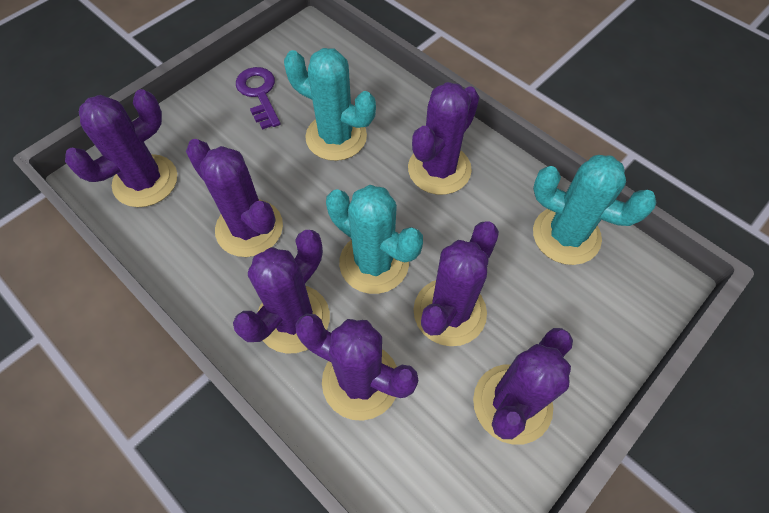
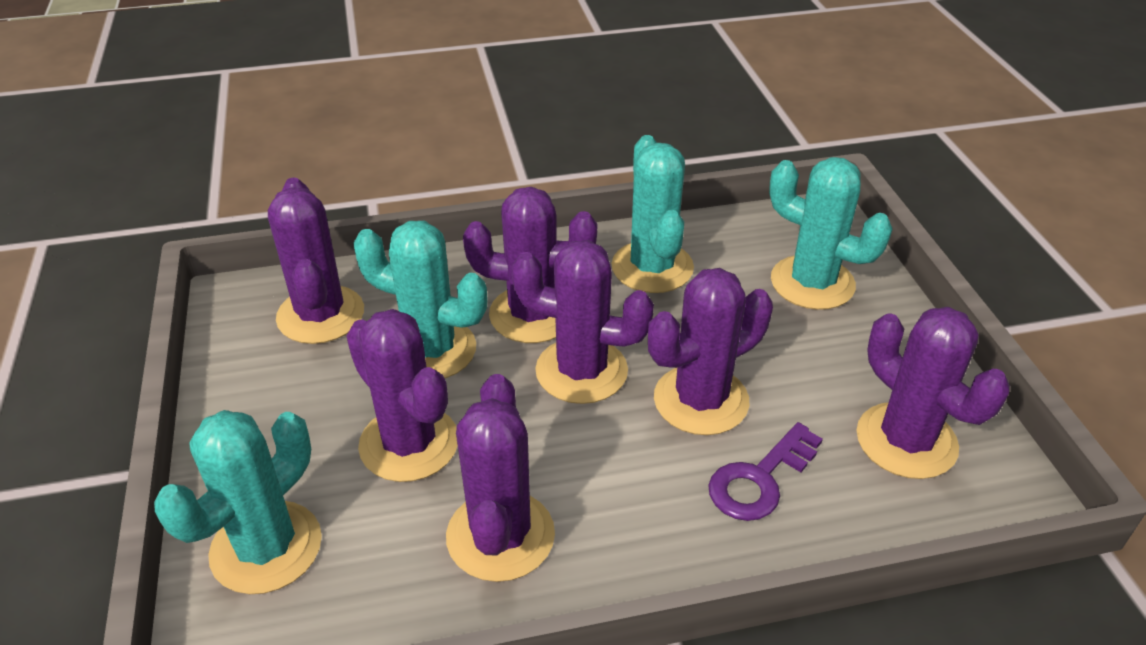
turquoise cactus: [284,48,376,161] [326,185,423,294] [533,155,657,265] = 3 -> [154,410,322,594] [354,221,487,378] [612,135,694,293] [769,157,893,310] = 4

